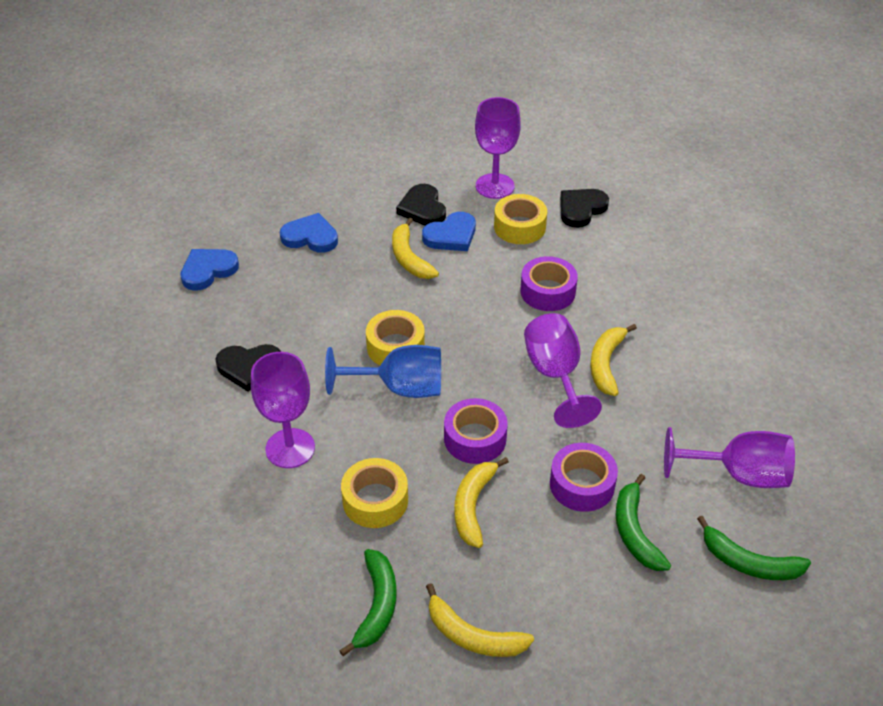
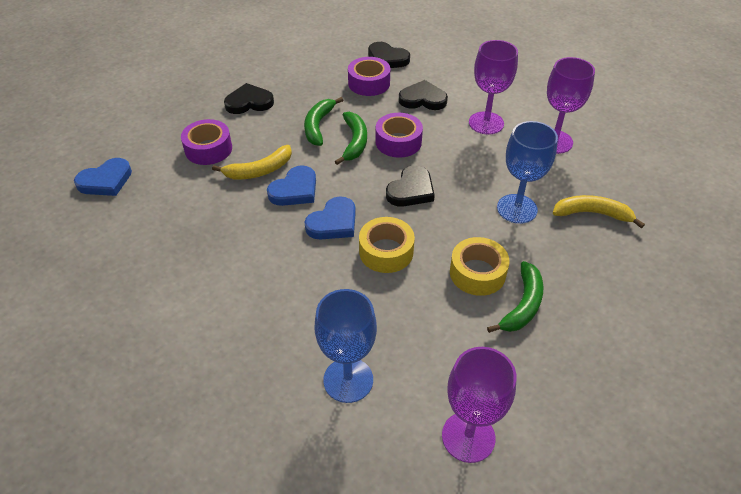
black heart: [216,344,281,392] [396,184,446,226] [560,189,609,228] = 3 -> [224,83,274,114] [368,42,410,68] [386,165,435,207] [399,80,448,110] = 4
blue goblet: [325,345,441,398] = 1 -> [315,289,377,403] [497,121,558,224] = 2
purple goblet: [251,352,315,468] [475,97,521,199] [524,313,602,428] [664,427,795,488] = 4 -> [442,347,516,463] [469,40,518,135] [547,57,595,154] = 3
yellow banana: [392,217,439,279] [426,583,534,657] [454,457,509,548] [590,324,637,396] = 4 -> [212,145,292,179] [553,195,645,228] = 2
yellow tape: [341,458,408,528] [366,310,425,365] [494,194,547,244] = 3 -> [359,217,415,273] [450,237,510,296] = 2

